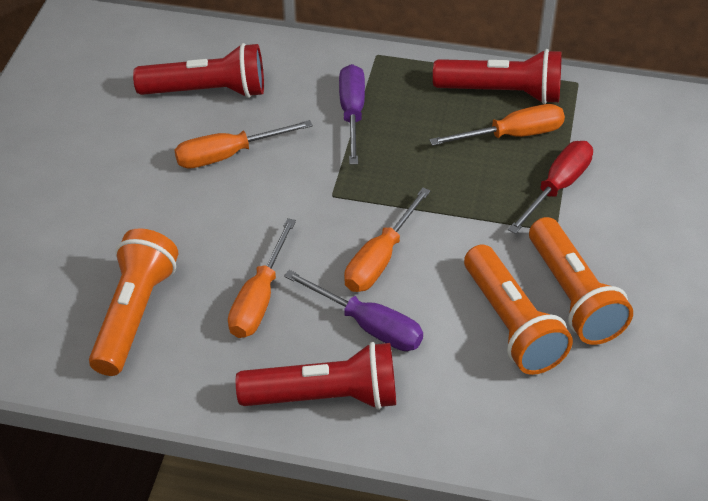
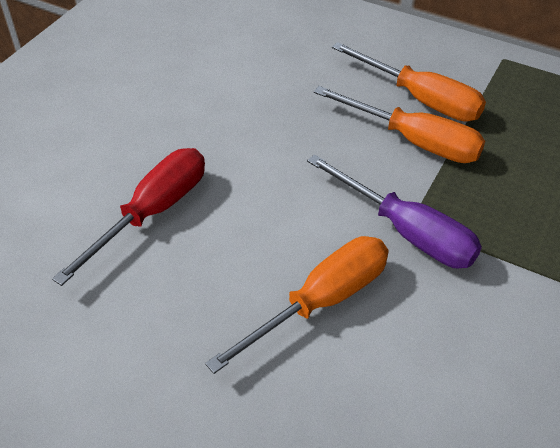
orange flashlight: [89,228,178,376] [464,244,573,375] [529,217,633,345] = 3 -> none = 0
orange screwdriver: [175,120,313,169] [228,218,296,338] [344,188,431,292] [429,104,565,146] = 4 -> [205,236,389,374] [314,86,485,163] [332,42,486,122] = 3
purple screwdriver: [284,270,423,351] [339,64,365,165] = 2 -> [307,154,482,269] = 1
red flashlight: [133,43,264,98] [236,342,396,410] [433,49,562,104] = 3 -> none = 0

